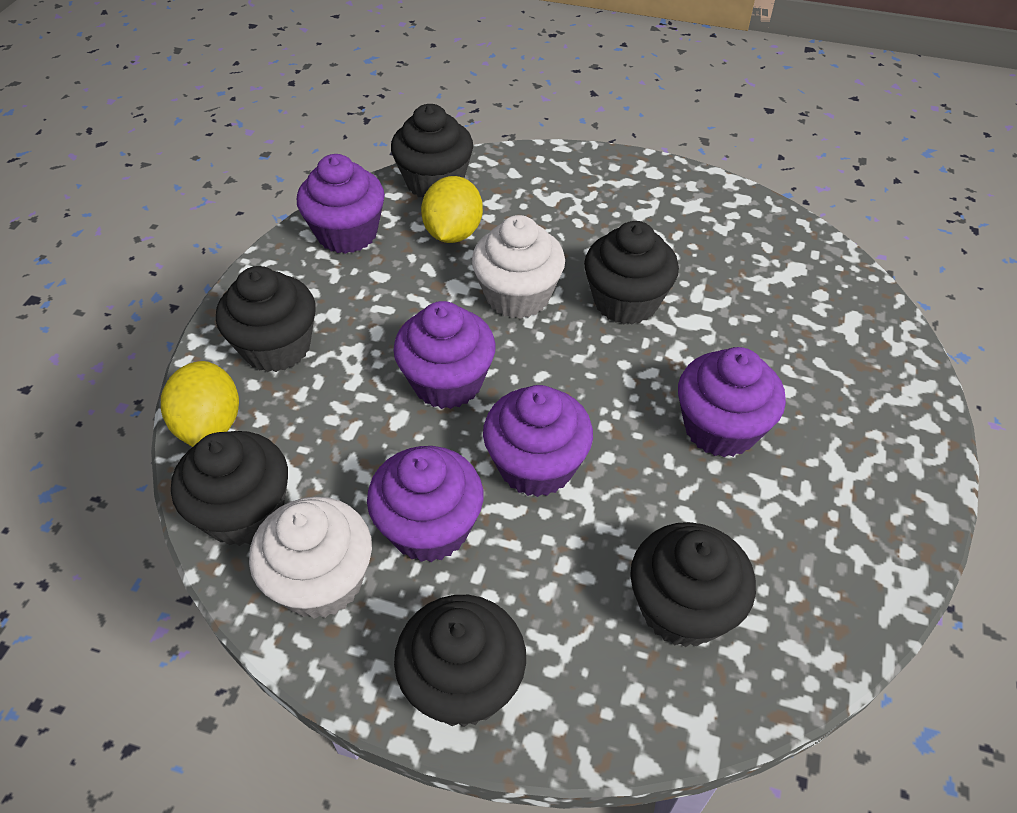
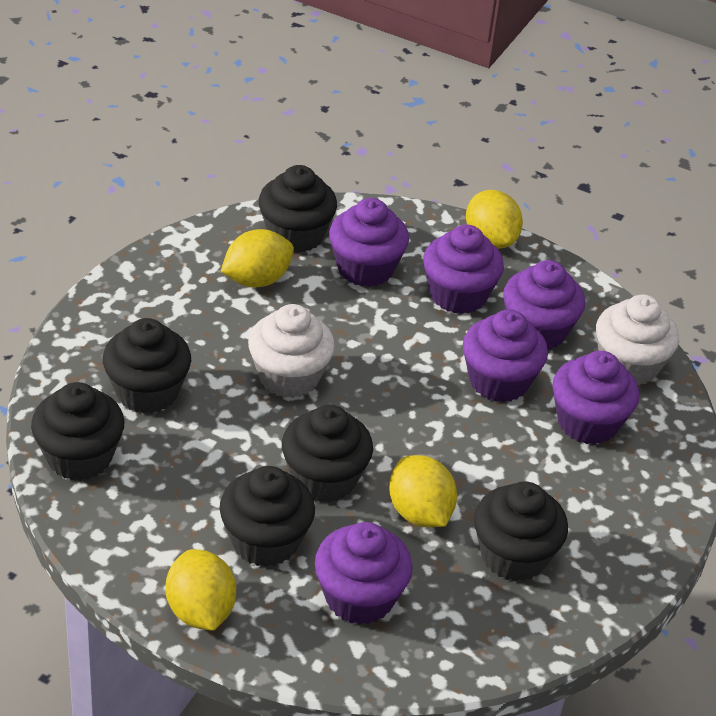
purple cupcake: [297,154,385,254] [367,446,483,562] [393,301,496,409] [483,385,593,497] [678,347,786,457] = 5 -> [315,522,413,625] [329,198,409,287] [423,225,504,314] [463,309,548,402] [503,260,585,350] [552,351,639,445] = 6
yellow lemon: [161,361,239,447] [421,176,483,243] = 2 -> [166,549,236,631] [220,229,294,287] [389,455,457,527] [466,190,523,249] = 4

